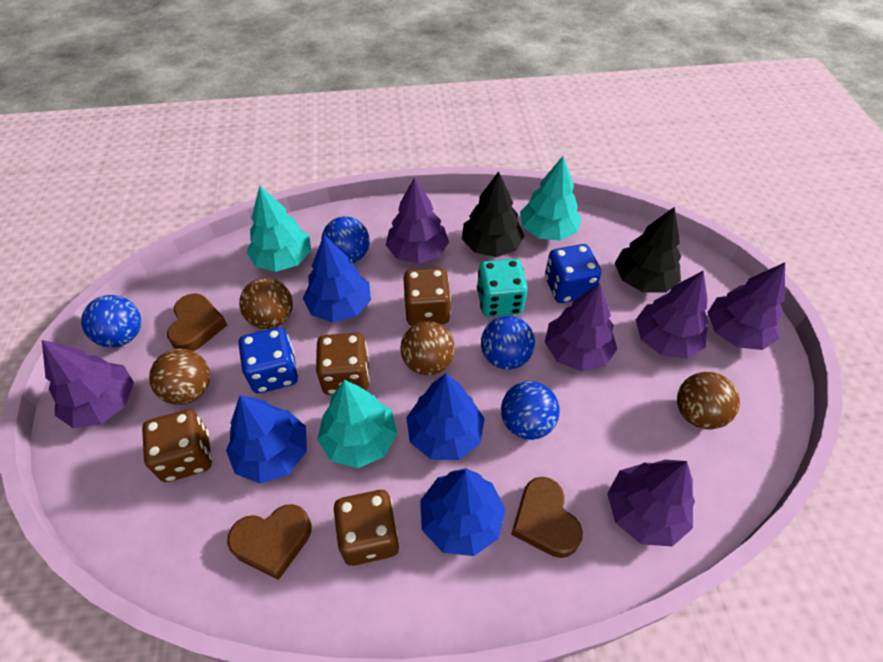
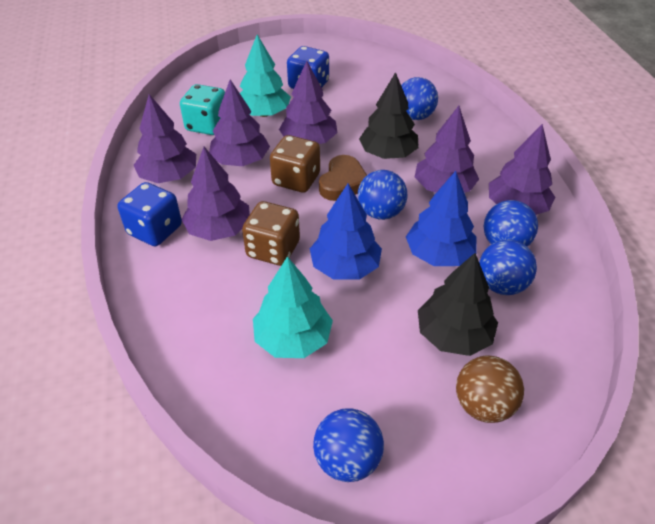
blue ball: [81,295,141,347] [321,216,370,264] [481,316,535,369] [501,381,560,440] = 4 -> [313,408,384,482] [358,170,408,220] [401,77,438,120] [479,240,537,295] [484,200,538,247] = 5
blue tree: [226,395,307,484] [303,235,371,323] [406,374,485,460] [420,468,506,556] = 4 -> [310,184,382,280] [406,171,476,266] = 2
brown ball: [149,349,210,405] [239,278,293,329] [400,321,455,375] [677,372,740,430] = 4 -> [456,356,524,423] = 1
brown dice: [142,409,212,482] [316,333,370,395] [334,490,400,566] [403,268,451,326] = 4 -> [242,201,300,266] [270,135,320,193] = 2
brown heart: [167,293,227,351] [227,504,312,580] [511,477,583,558] = 3 -> [319,155,367,201] = 1
turquoise tree: [247,186,311,272] [317,380,397,468] [520,156,581,241] = 3 -> [240,35,291,117] [253,256,333,358] = 2

